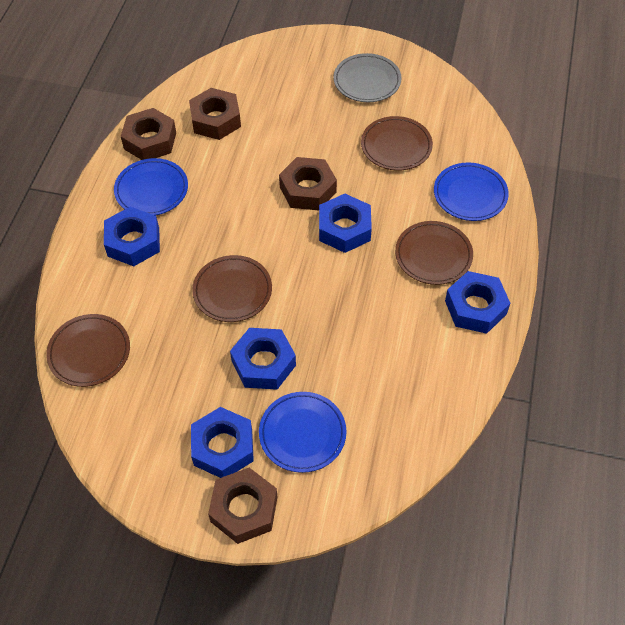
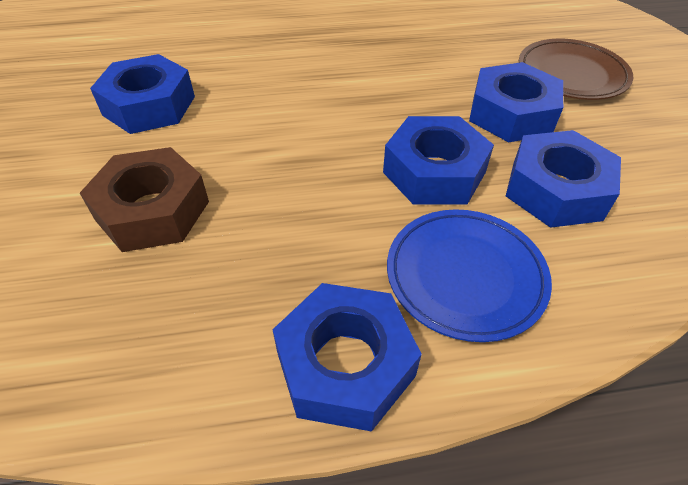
blue plate: [114,158,188,215] [259,392,347,473] [434,162,509,221] = 3 -> [387,209,552,342] = 1
brown nut: [121,108,176,160] [189,88,241,140] [208,468,277,544] [279,157,337,210] = 4 -> [80,147,209,252] = 1
brown plate: [46,314,130,387] [192,255,272,322] [361,116,433,170] [395,221,473,285] = 4 -> [519,39,633,100] = 1
grey plate: [333,53,401,102] = 1 -> none = 0

